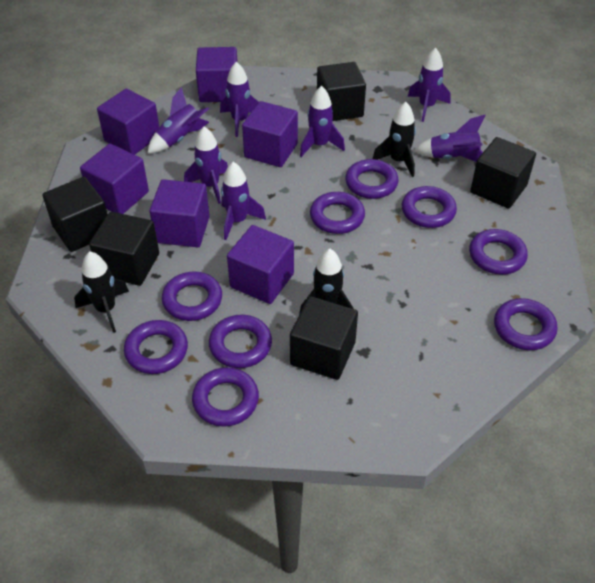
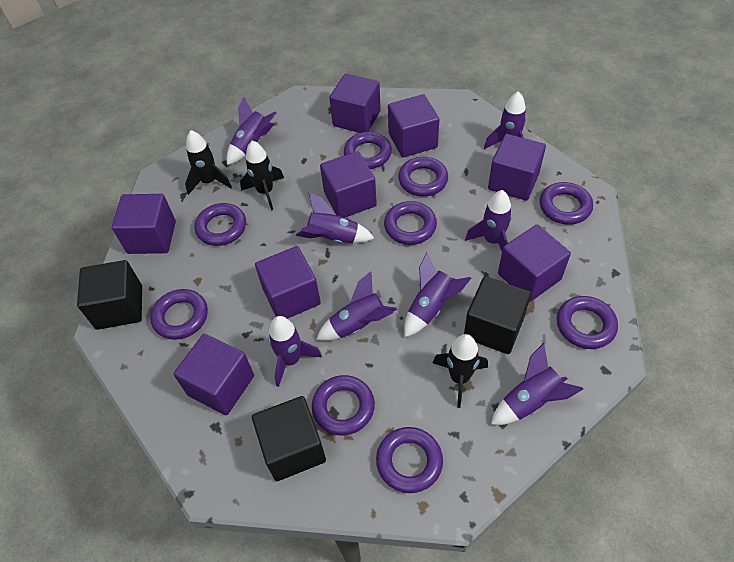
black cube: [43,177,108,252] [89,212,159,286] [290,296,358,380] [317,62,366,121] [470,137,536,209] = 5 -> [77,260,142,330] [252,396,326,481] [464,276,531,354] = 3
purple cube: [80,144,149,214] [97,89,159,155] [150,179,210,247] [196,47,238,102] [227,225,294,304] [242,101,298,167] = 6 -> [112,194,176,254] [173,334,254,415] [255,246,321,319] [320,151,377,218] [329,74,381,133] [388,94,439,158] [488,134,546,201] [498,225,571,302] = 8
purple rocket: [147,87,209,154] [184,127,228,204] [220,62,259,137] [221,162,266,240] [300,86,345,157] [408,48,451,122] [414,115,486,162] = 7 -> [227,97,276,165] [268,316,322,387] [296,192,374,243] [316,271,397,341] [404,252,471,337] [465,190,512,251] [484,91,527,149] [491,343,583,425] = 8

